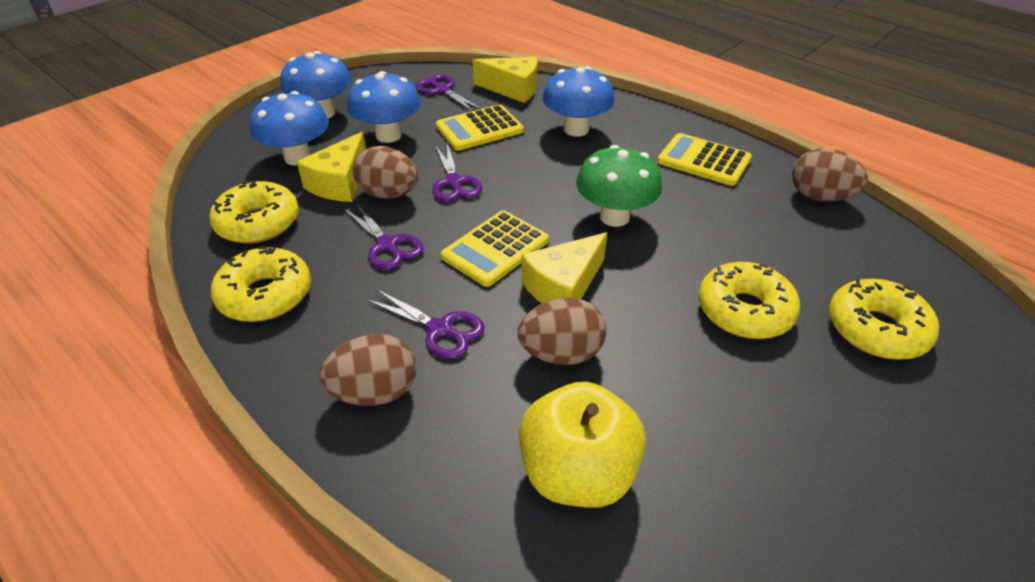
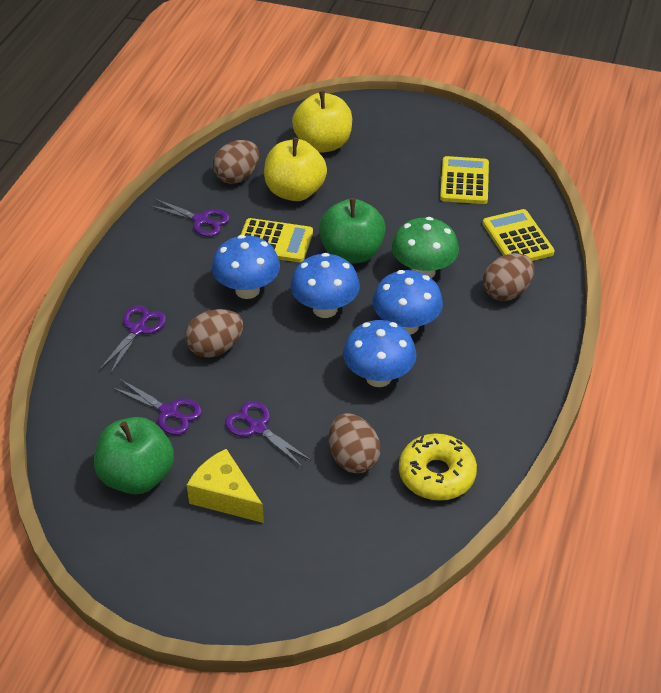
green apple: none = 0 -> [94,417,174,494] [319,198,386,263] = 2
yellow apple: [519,382,646,508] = 1 -> [264,137,327,201] [292,91,352,153] = 2
yellow cheese: [297,132,366,202] [473,57,538,103] [522,232,607,304] = 3 -> [187,449,264,523] = 1
yellow donut: [209,181,299,244] [211,246,311,322] [698,262,800,339] [829,279,939,360] = 4 -> [399,433,477,501] = 1

